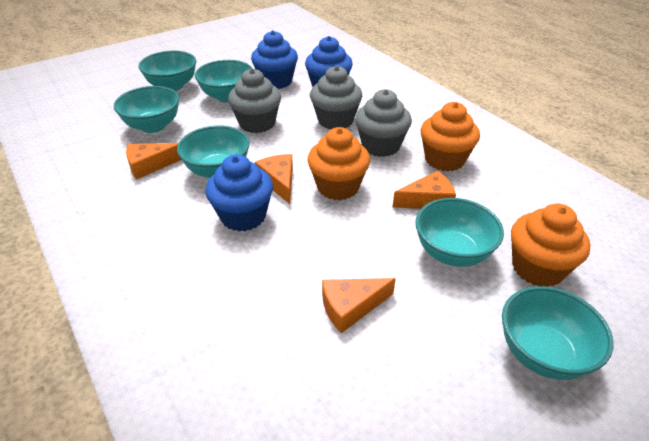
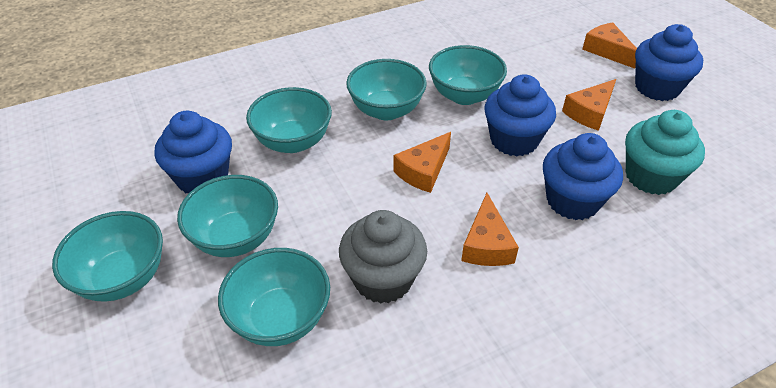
blue cupcake: [205,154,273,231] [251,30,298,89] [305,36,353,87] = 3 -> [154,111,232,193] [484,74,556,156] [543,133,623,220] [635,24,703,101] = 4
grey cupcake: [228,68,281,133] [310,66,362,129] [355,89,412,157] = 3 -> [339,210,427,304] = 1
orange cupcake: [308,127,370,200] [421,102,480,171] [511,204,590,287] = 3 -> none = 0
turquoise cupcake: none = 0 -> [625,110,705,195] = 1

